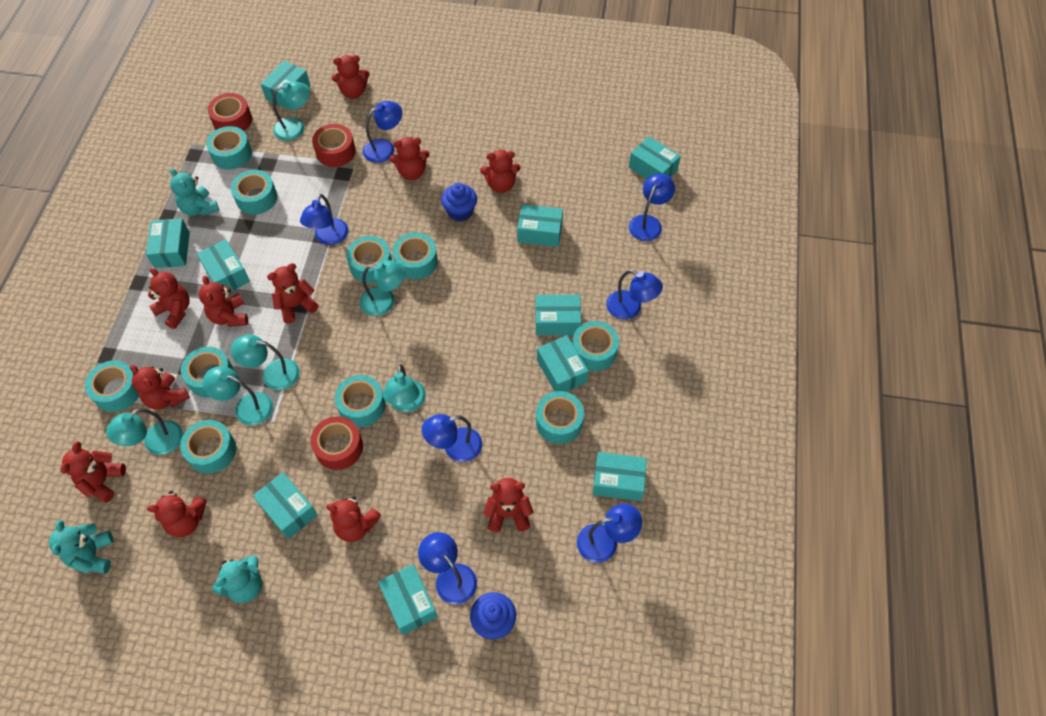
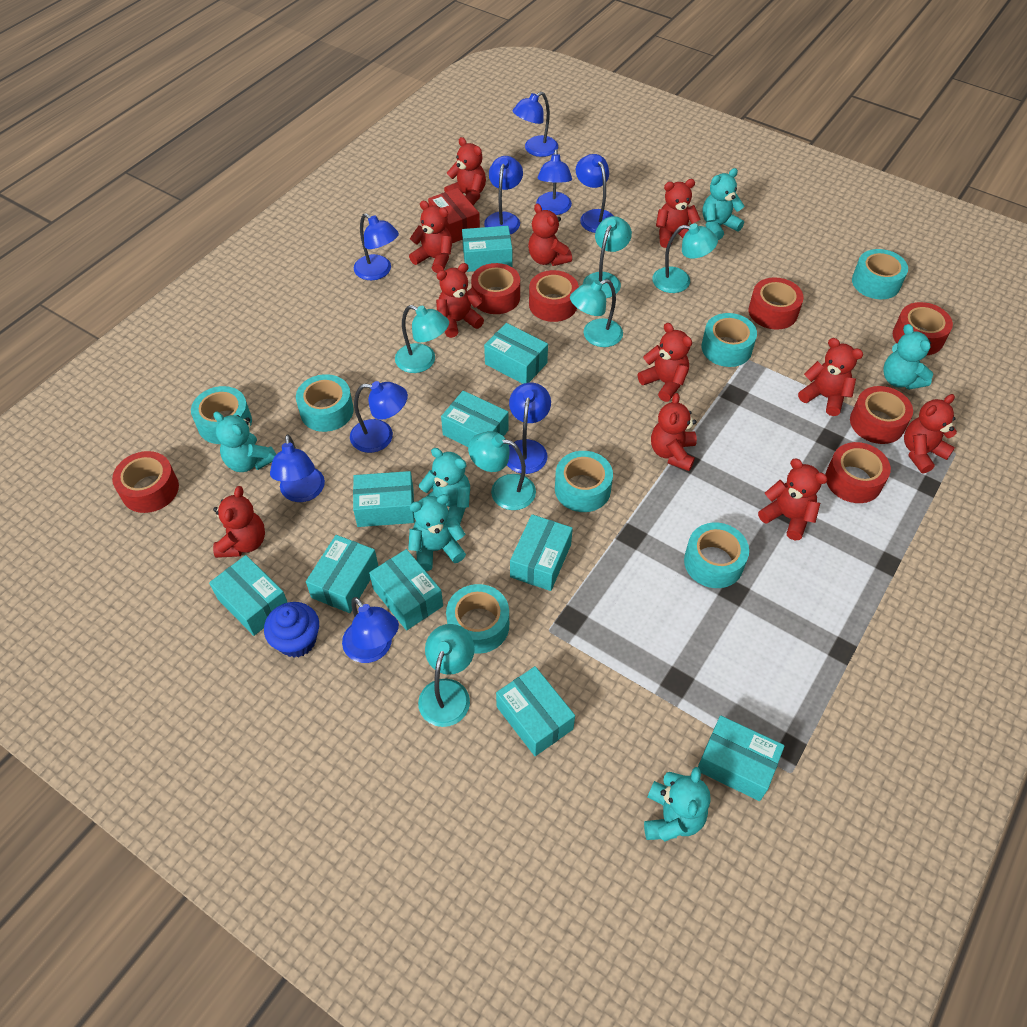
blue cupcake: [441,183,477,222] [470,592,516,639] = 2 -> [264,602,319,658] = 1
blue lamp: [300,194,348,245] [363,101,402,163] [418,532,477,605] [422,414,482,462] [577,504,642,563] [606,270,663,320] [629,173,675,241] = 7 -> [270,434,325,502] [342,597,399,663] [350,381,408,453] [354,213,399,280] [484,156,523,234] [507,383,551,474] [513,92,558,157] [536,149,572,215] [576,154,614,233] = 9
red box: none = 0 -> [428,188,480,243] = 1
red tape: [208,93,252,131] [310,416,363,470] [312,124,356,167] = 3 -> [112,451,179,513] [471,263,520,314] [529,270,579,322] [748,277,804,330] [826,442,891,503] [850,386,913,444] [893,302,953,355] = 7
turquoise tape: [85,360,139,412] [180,420,236,474] [181,347,234,398] [206,126,252,170] [231,170,277,215] [335,375,385,427] [346,236,392,283] [393,232,438,280] [536,391,584,444] [573,321,619,371] = 10 -> [191,386,252,444] [296,374,354,432] [446,584,509,654] [555,451,613,512] [684,523,749,588] [701,313,757,367] [852,249,908,299] = 7
turquoise teddy bear: [49,520,114,574] [170,168,219,216] [212,556,262,603] = 3 -> [213,412,276,472] [408,494,466,571] [418,448,470,524] [644,767,711,841] [702,168,744,240] [883,324,933,390] = 6

